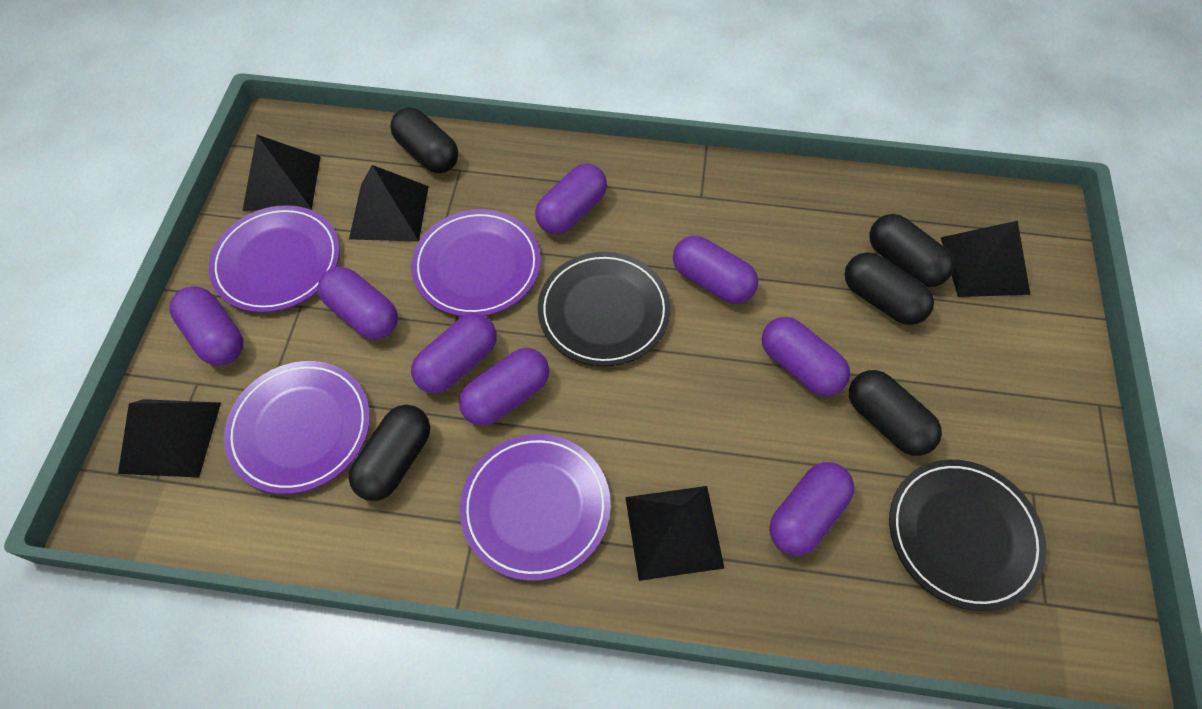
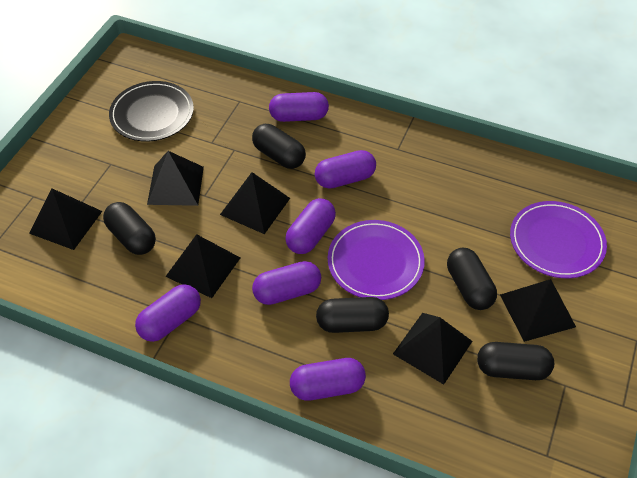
black plate: [538,252,671,366] [889,460,1047,611] = 2 -> [109,81,194,142] = 1
black pyramid: [118,399,221,477] [242,135,321,211] [349,165,429,242] [625,486,724,581] [941,221,1030,297] = 5 -> [29,188,102,250] [147,151,204,206] [165,234,240,298] [220,172,290,234] [393,313,472,385] [500,279,576,342] = 6
purple capsule: [170,286,243,366] [318,267,398,340] [411,314,497,394] [459,348,549,426] [535,163,607,235] [673,236,758,304] [762,317,850,396] [769,462,855,556] = 8 -> [135,284,201,342] [252,261,321,305] [269,92,329,122] [285,198,336,254] [290,358,366,401] [315,150,376,189] = 6
purple plate: [209,205,340,313] [224,361,370,494] [411,209,541,317] [460,434,611,581] = 4 -> [328,220,425,300] [510,201,607,278] = 2

